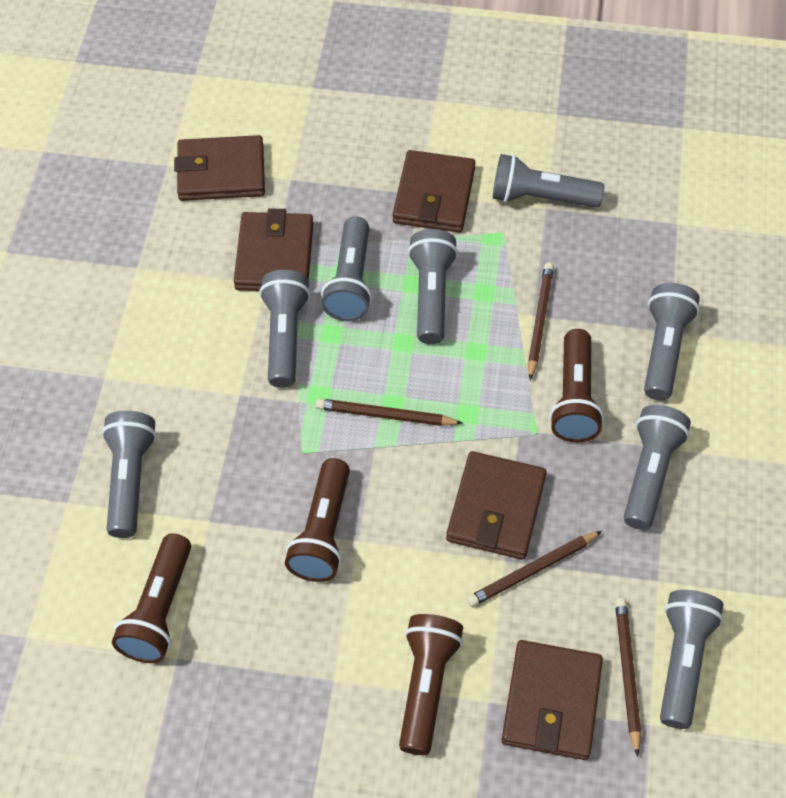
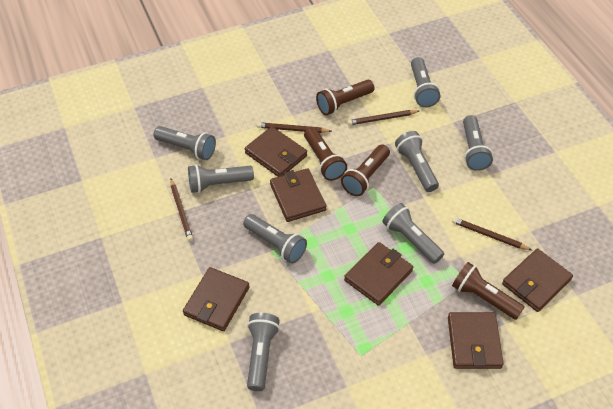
brown wallet: [174,135,265,201] [234,208,313,291] [393,150,476,233] [446,451,547,560] [502,640,603,760] = 5 -> [183,267,250,331] [245,126,307,177] [270,168,326,222] [344,242,413,306] [448,312,504,369] [502,248,573,312] = 6

